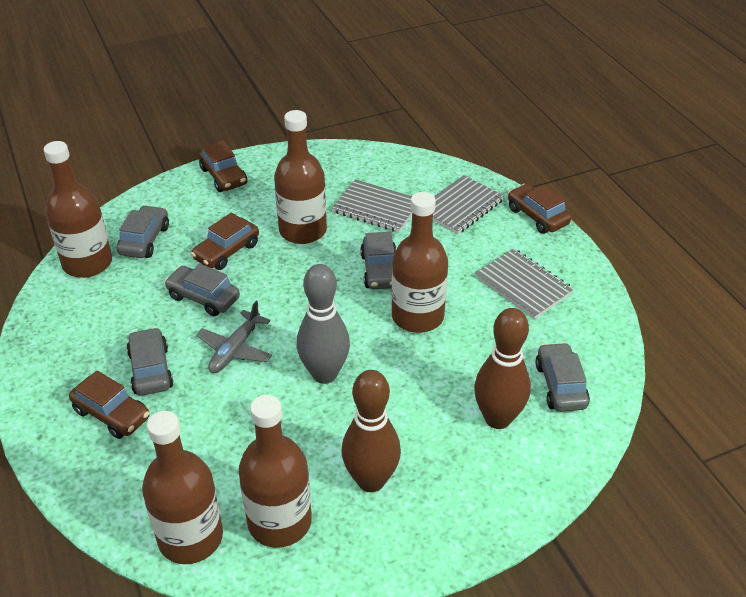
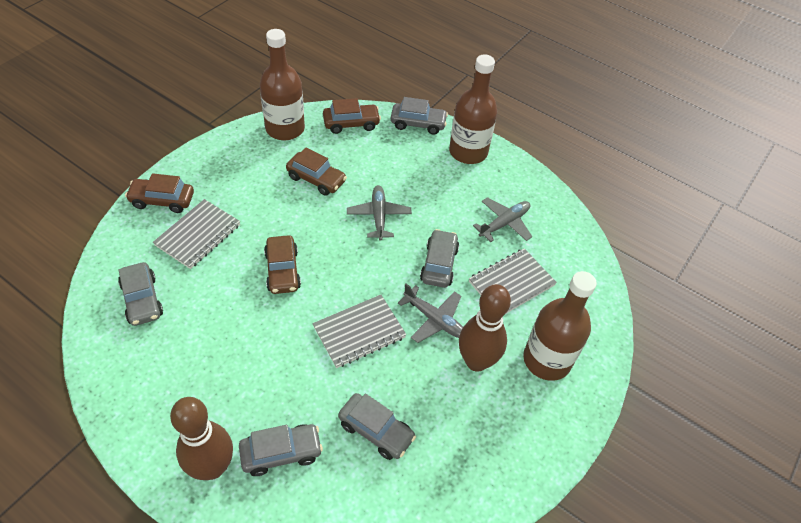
brown bottle: [44,141,112,278] [142,411,223,564] [239,395,312,548] [274,110,327,244] [392,192,448,333] = 5 -> [260,29,305,140] [449,54,497,164] [523,271,597,381] = 3
grey bowling pin: [297,264,350,384] = 1 -> none = 0
grey plane: [196,301,272,373] = 1 -> [347,185,412,241] [398,284,463,343] [473,197,532,242] = 3

